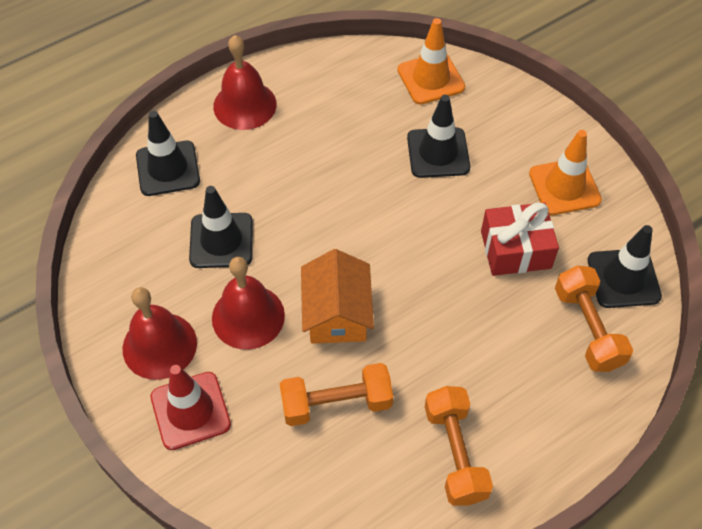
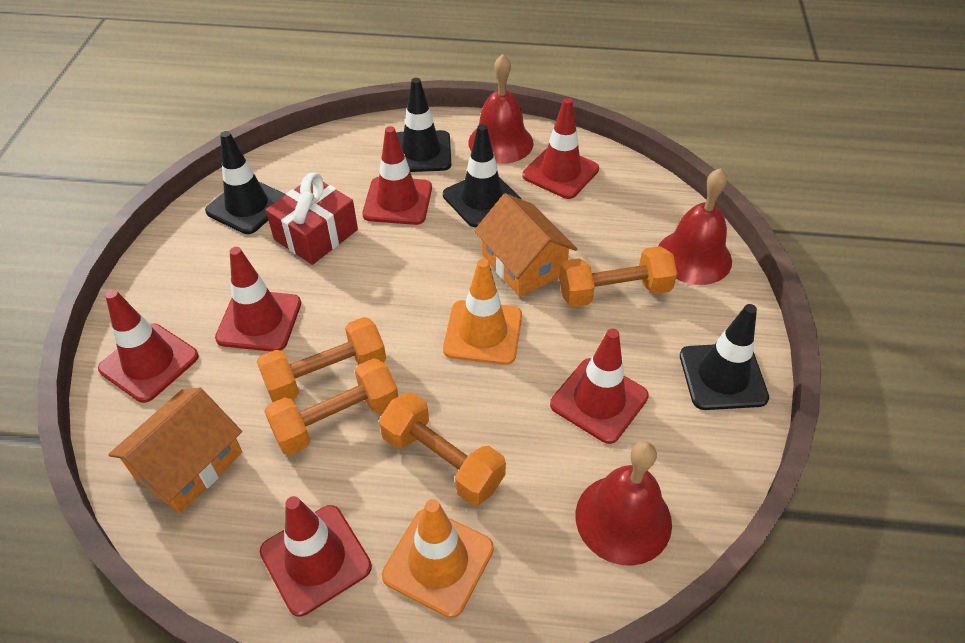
orange dumbbell: [280,363,393,426] [425,386,493,506] [555,266,633,372] = 3 -> [256,317,386,402] [264,358,398,455] [379,392,506,505] [559,246,677,307] = 4
orange house: [301,249,374,344] = 1 -> [108,388,242,513] [474,193,577,297] = 2
red traffic cone: [151,365,231,450] = 1 -> [98,290,199,403] [215,247,301,352] [260,496,372,617] [362,126,432,225] [522,98,599,199] [550,329,649,444] = 6

